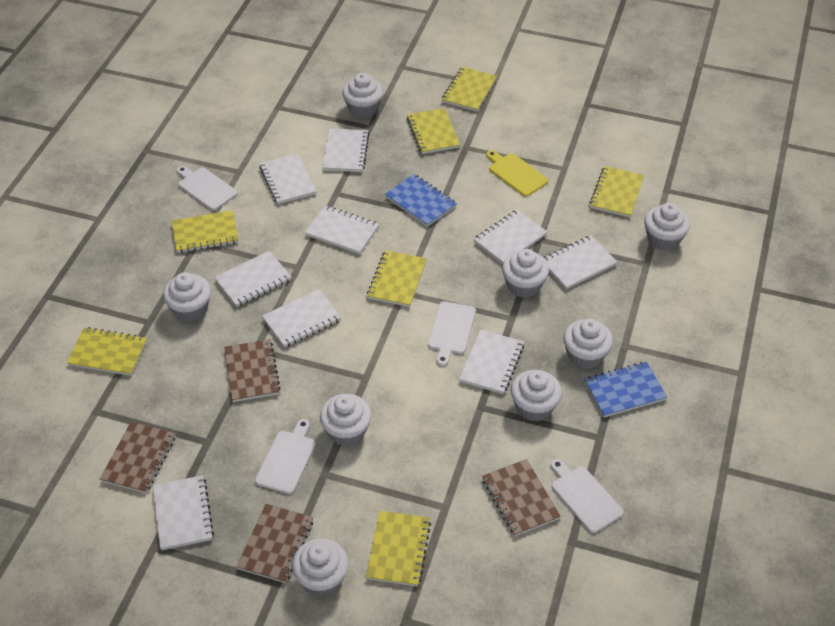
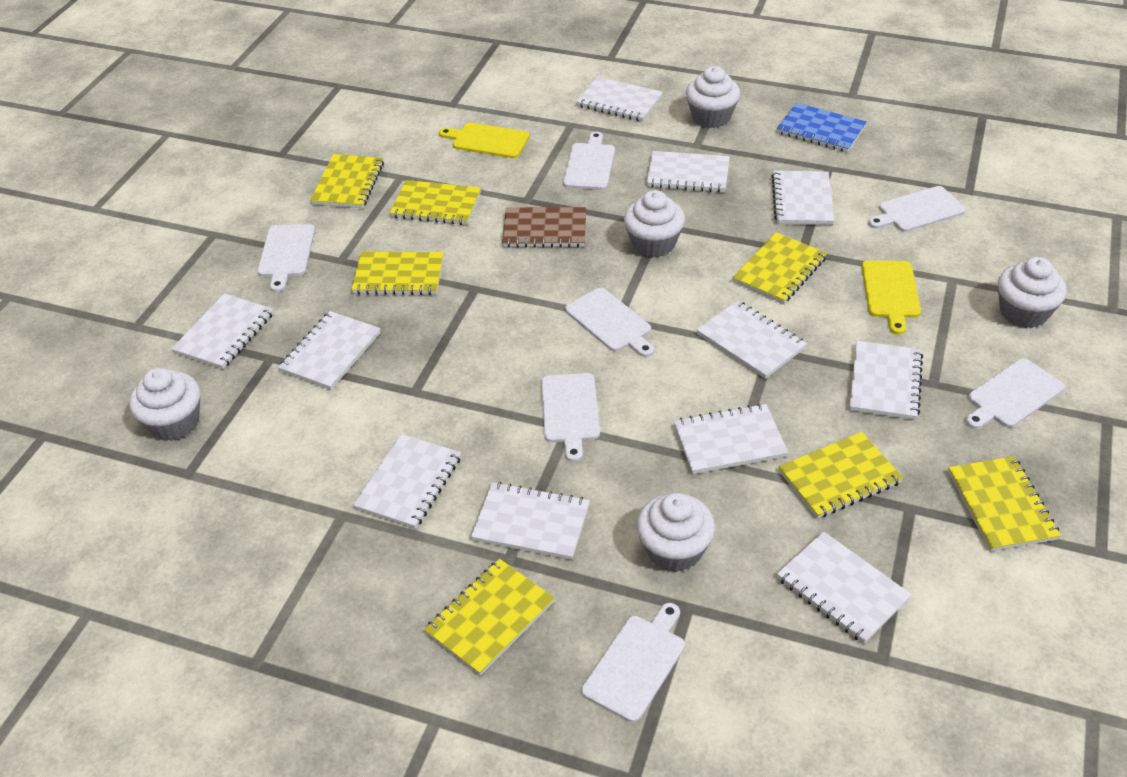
blue notebook: [385,174,457,227] [584,362,667,417] = 2 -> [777,103,867,152] = 1
brown notebook: [100,422,176,493] [224,339,281,402] [236,504,313,583] [482,459,561,536] = 4 -> [502,207,586,248] = 1
white cupcake: [163,272,211,322] [292,538,349,596] [320,394,372,446] [342,73,383,118] [502,249,549,298] [511,370,562,421] [563,319,613,369] [644,203,690,251] = 8 -> [129,368,200,441] [624,190,685,257] [637,493,715,572] [686,66,740,128] [998,257,1067,328] = 5
white cutting board: [177,166,238,210] [255,419,316,494] [428,301,476,366] [551,459,623,533] = 4 -> [257,224,315,292] [541,373,600,462] [563,132,615,190] [565,288,654,357] [582,603,685,722] [868,186,966,232] [965,358,1065,429] = 7
white notebook: [153,475,214,550] [214,251,292,307] [259,153,317,204] [262,289,341,348] [305,205,379,254] [322,128,369,172] [459,329,524,394] [474,209,547,264] [544,236,617,289] = 9 -> [172,294,274,369] [278,311,381,390] [353,434,461,529] [471,482,590,560] [577,77,663,122] [646,151,730,193] [673,404,788,474] [697,300,807,379] [772,170,834,225] [777,531,912,644] [849,341,923,420] = 11
yellow cutting board: [486,150,548,196] = 1 -> [439,123,530,158] [862,260,921,335] = 2

